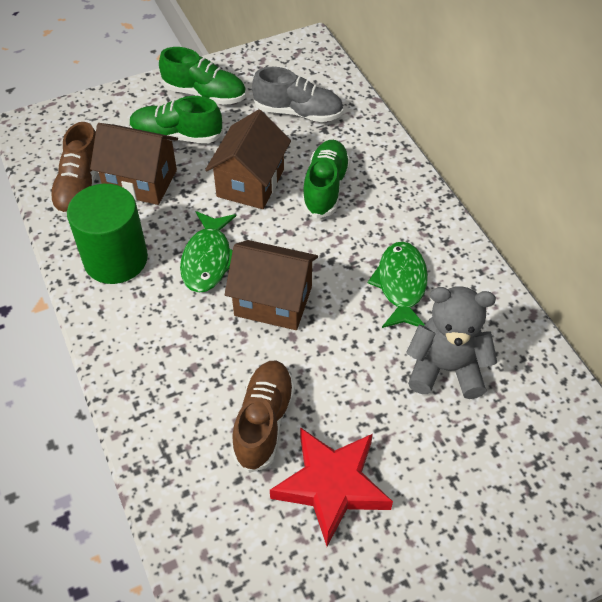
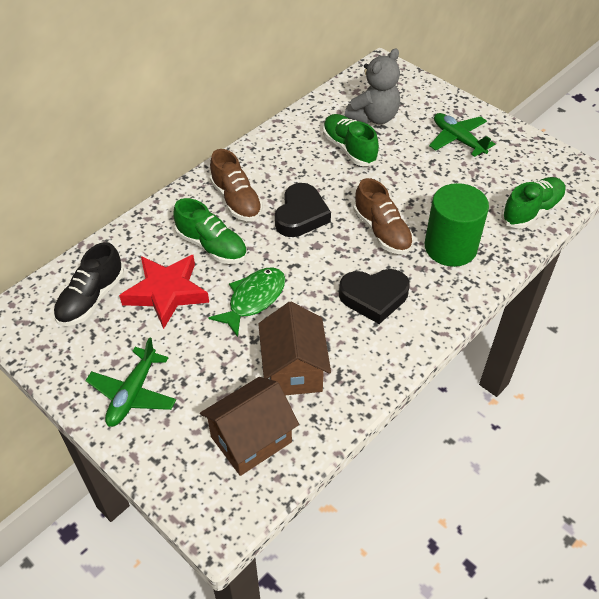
black heart: none = 0 -> [275,183,331,237] [339,269,410,324] = 2
black shoe: none = 0 -> [54,242,124,326] = 1
brown house: [90,123,178,205] [205,109,291,209] [225,240,318,330] = 3 -> [200,377,299,476] [258,302,331,395] = 2
green fish: [180,211,236,293] [367,241,428,328] = 2 -> [209,267,285,337] = 1
green plane: none = 0 -> [85,337,176,427] [429,113,495,157] = 2
grey shoe: [252,67,344,122] = 1 -> none = 0

